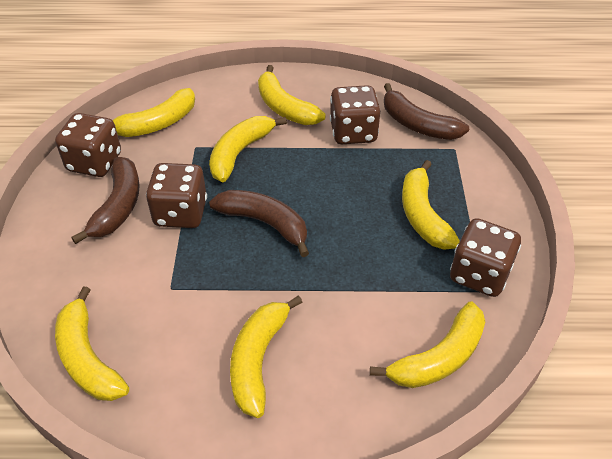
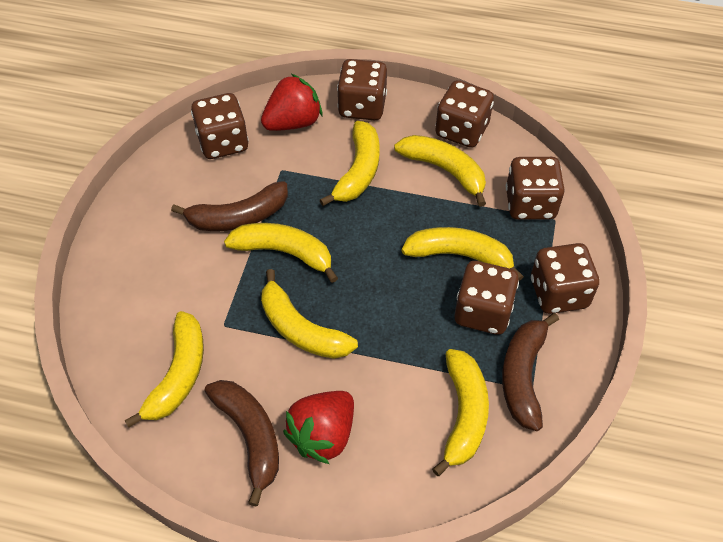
brown dice: [55,113,121,177] [146,163,207,228] [330,85,380,144] [450,218,521,297] = 4 -> [191,93,249,159] [337,59,387,120] [435,80,494,148] [455,261,519,335] [506,157,565,220] [531,243,599,314] = 6
red strawberry: none = 0 -> [261,74,323,131] [283,391,354,464] = 2

